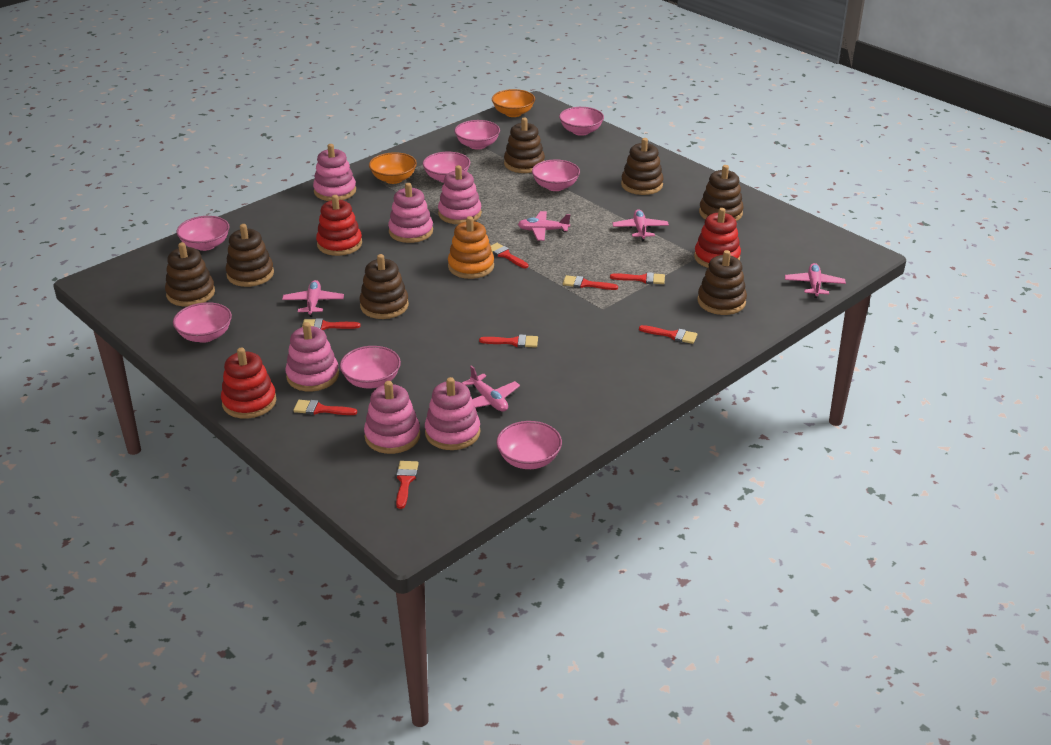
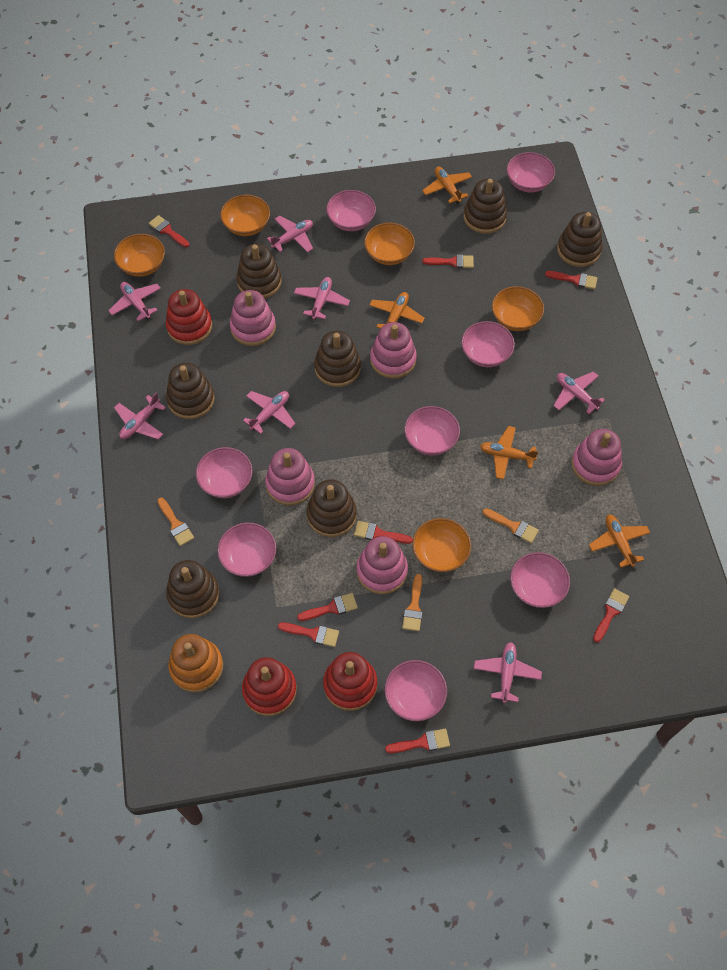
orange bowl: [369,152,417,184] [492,89,535,117] = 2 -> [114,234,165,277] [220,195,270,236] [364,223,415,265] [412,518,471,572] [492,286,544,331] = 5
orange brush: none = 0 -> [157,498,194,546] [402,574,422,631] [483,508,539,543] = 3
orange plane: none = 0 -> [369,292,425,329] [422,167,472,204] [480,426,539,480] [589,514,650,567] = 4
pink plane: [282,280,344,317] [462,365,520,412] [518,211,571,241] [612,209,669,241] [785,263,846,299] = 5 -> [108,282,161,321] [114,393,166,439] [243,391,296,434] [267,216,313,252] [294,277,350,320] [474,642,542,703] [553,371,605,414] = 7
pink stacking toy: [285,322,339,391] [313,144,356,201] [364,381,420,454] [388,183,433,243] [425,377,480,450] [438,165,482,224] = 6 -> [230,290,276,346] [265,448,315,506] [357,536,408,594] [370,322,417,379] [571,429,622,486] = 5

